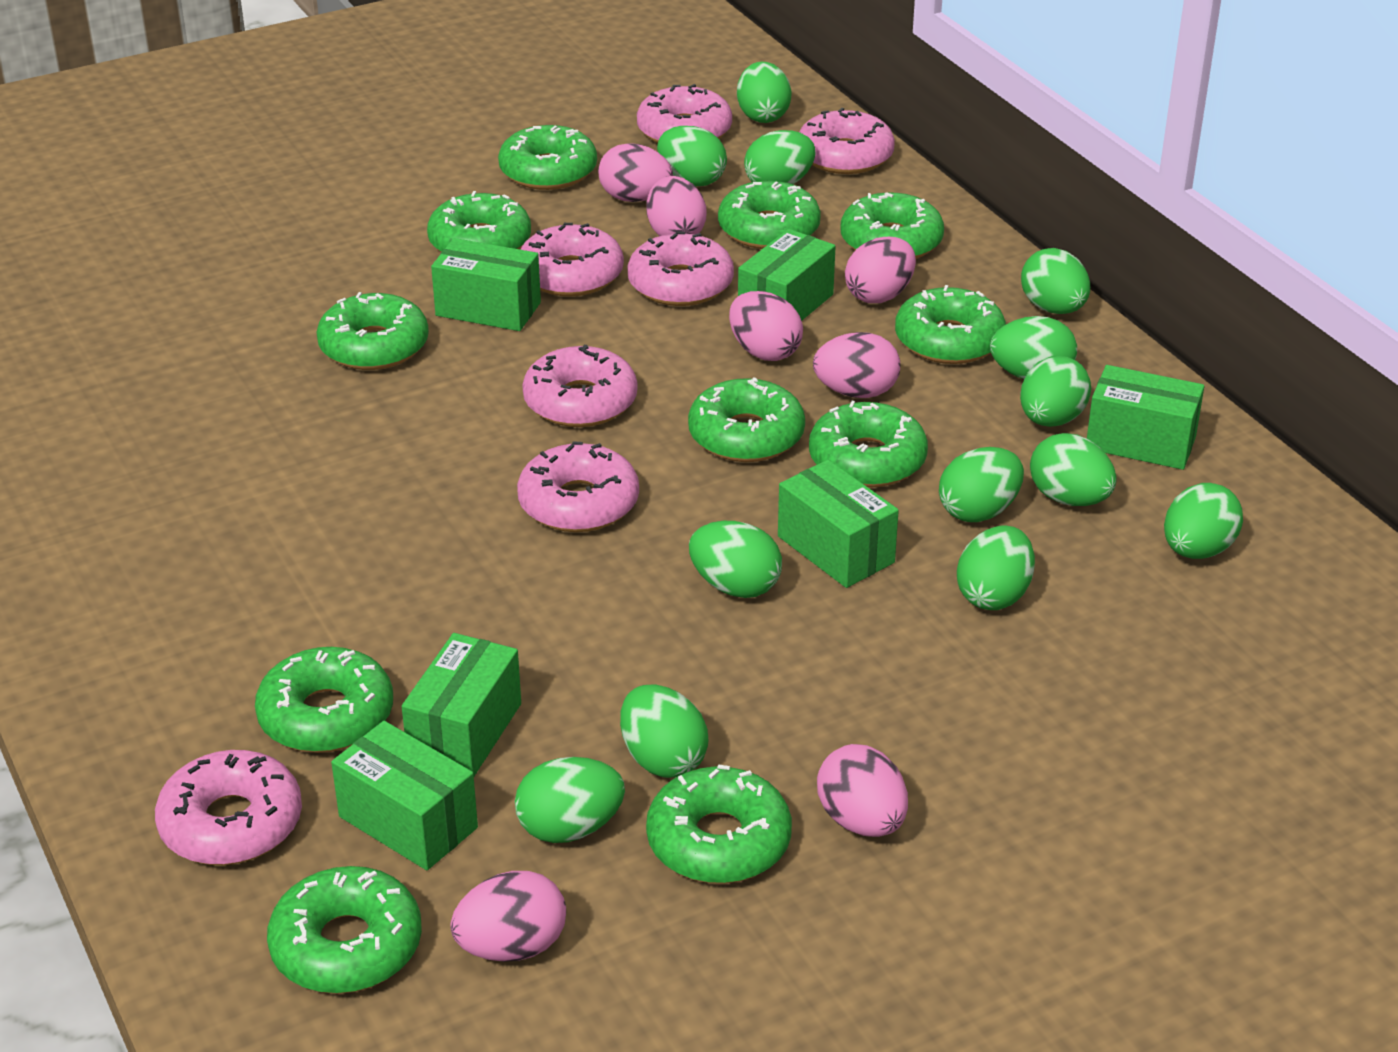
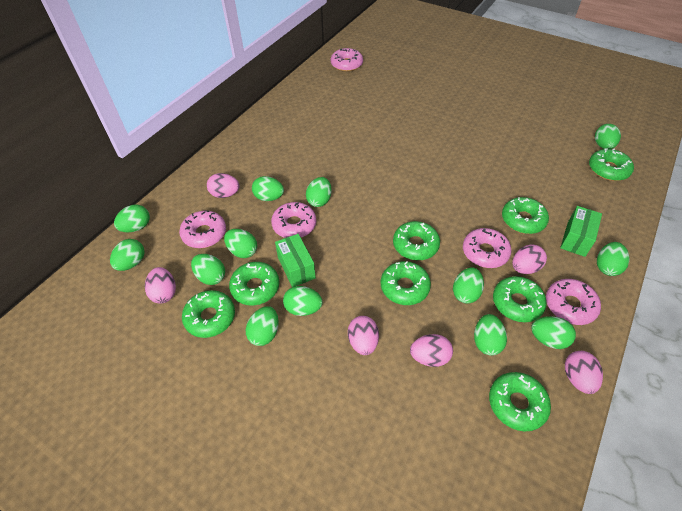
green box: [331,721,478,870] [402,633,521,776] [431,238,541,331] [738,229,835,321] [778,460,899,588] [1087,365,1204,470] = 6 -> [275,234,316,287] [560,206,602,257] = 2
green donut: [255,647,393,753] [267,866,422,994] [316,292,429,370] [427,191,531,252] [498,125,597,190] [646,764,792,884] [688,377,805,462] [718,181,821,249] [809,401,928,487] [841,192,944,259] [895,285,1006,364] = 11 -> [182,290,235,338] [229,262,279,305] [381,261,431,305] [393,221,440,260] [489,372,551,432] [493,276,547,322] [502,197,549,234] [589,149,634,181] = 8
pink donut: [155,750,302,865] [517,441,639,532] [520,223,624,296] [522,345,637,427] [627,231,734,306] [637,84,732,143] [800,108,895,174] = 7 -> [179,210,226,248] [271,202,316,238] [331,48,363,72] [463,228,512,268] [546,279,601,325] = 5
pink egg: [450,871,566,962] [598,143,673,202] [646,176,706,236] [729,291,803,361] [813,332,900,398] [817,744,908,837] [845,237,916,303] = 7 -> [145,267,176,304] [207,173,239,198] [348,316,379,355] [410,334,453,367] [512,245,547,274] [565,351,603,394] = 6

